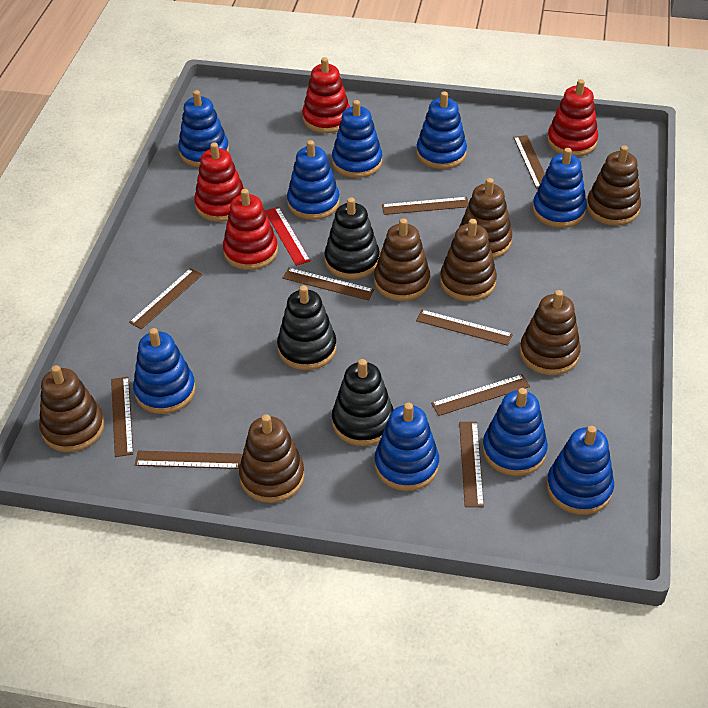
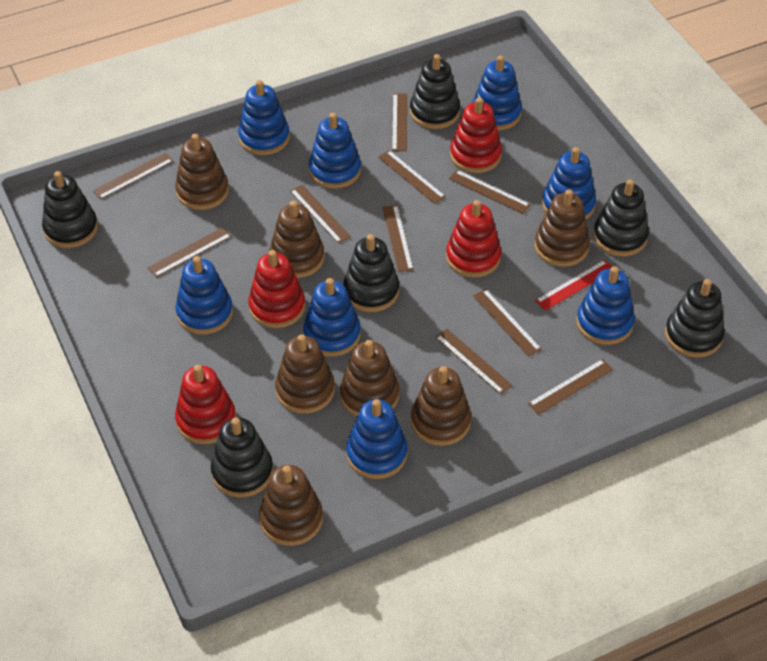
black stacking toy: [277,285,337,370] [324,197,380,279] [332,359,394,446] = 3 -> [42,171,98,248] [211,417,273,498] [343,234,399,312] [410,54,460,129] [593,179,649,256] [665,279,725,358] = 6
blue stacking toy: [133,328,196,414] [178,90,229,167] [287,140,340,220] [332,100,382,178] [375,403,439,491] [416,91,467,169] [482,388,548,476] [532,148,587,228] [546,426,614,515] = 9 -> [176,256,233,334] [238,80,290,155] [303,278,361,357] [309,113,361,189] [346,399,407,479] [472,56,522,130] [542,147,596,219] [576,266,635,345] = 8
brown ruler: [111,377,133,457] [129,268,202,329] [135,451,242,469] [283,268,374,301] [382,197,469,215] [416,310,513,346] [431,374,530,416] [459,422,484,507] [513,135,545,189] = 9 -> [93,153,173,199] [148,227,232,277] [290,185,351,244] [378,150,446,204] [382,205,414,272] [392,93,407,151] [435,329,513,395] [449,170,531,214] [473,289,542,357] [528,359,613,415] = 10

